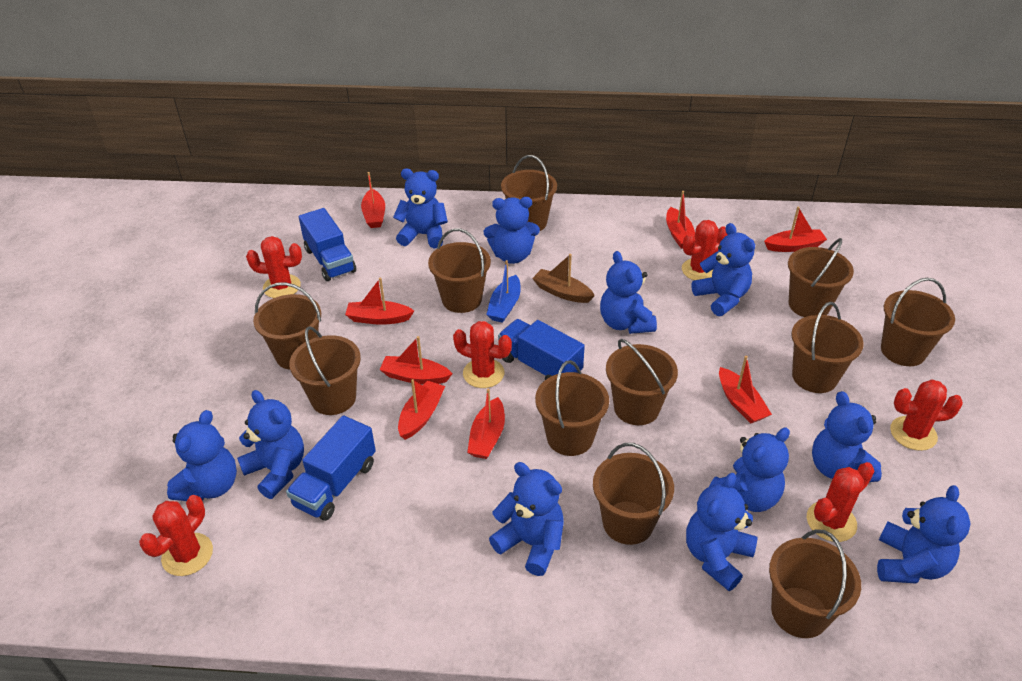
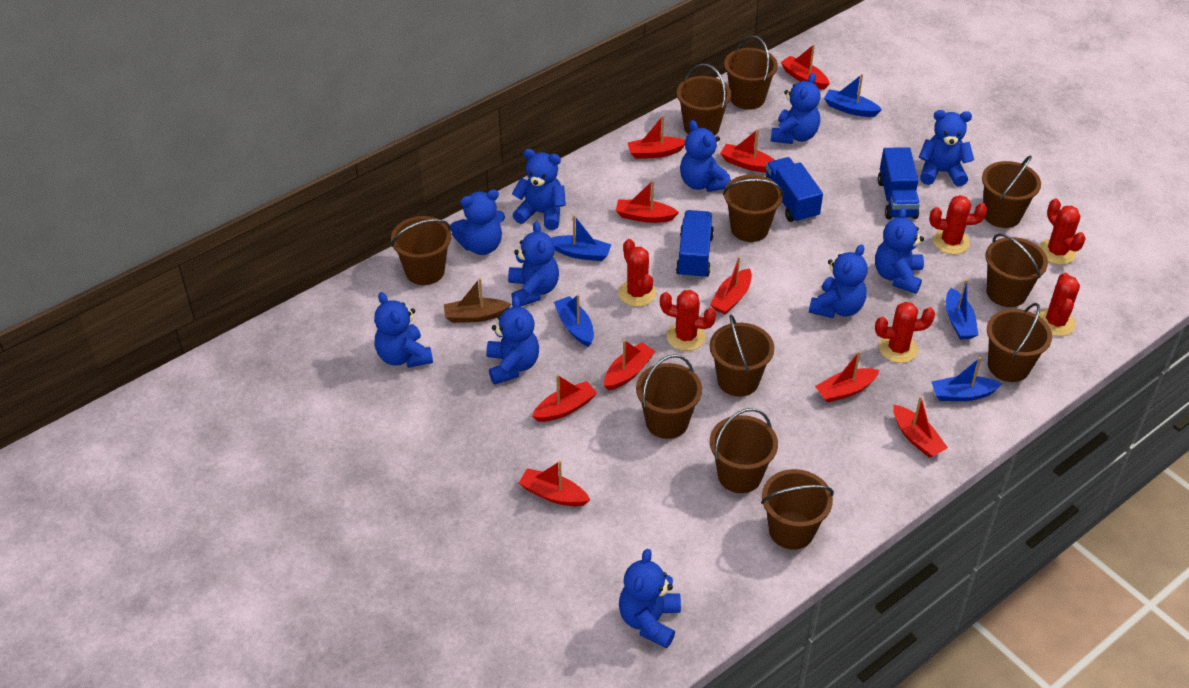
blue boat: [486,260,521,323] = 1 -> [552,215,612,261] [554,294,594,347] [824,74,882,117] [931,357,1002,401] [946,279,979,340] = 5
red boat: [345,278,414,325] [361,172,385,228] [379,336,452,384] [398,379,445,440] [467,388,505,459] [666,191,695,249] [719,356,772,423] [764,207,827,252] = 8 -> [519,461,590,507] [532,375,597,422] [604,340,656,390] [616,180,679,223] [628,115,685,159] [710,257,752,315] [720,129,775,172] [781,44,830,90] [815,351,880,403] [893,396,948,458] = 10

